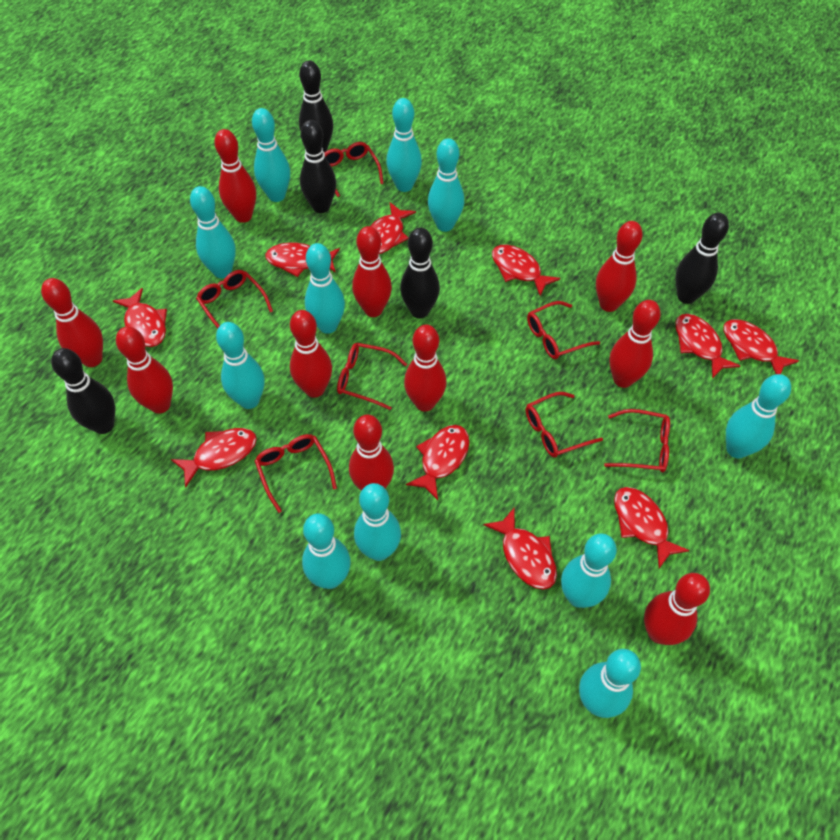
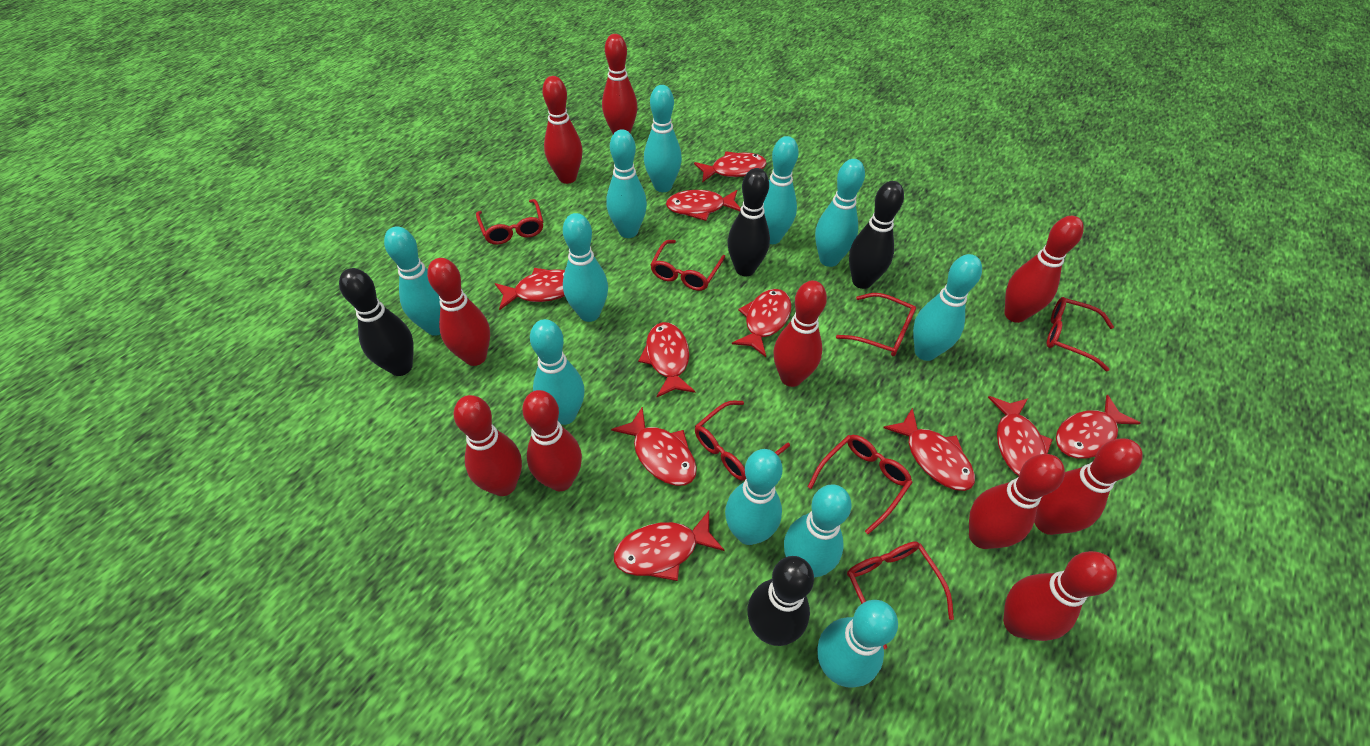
black bowling pin: [51,348,115,434] [299,60,333,153] [300,120,336,213] [400,228,440,318] [676,213,729,304] = 5 -> [339,268,414,376] [727,168,770,276] [747,556,814,646] [849,181,904,289] = 4

